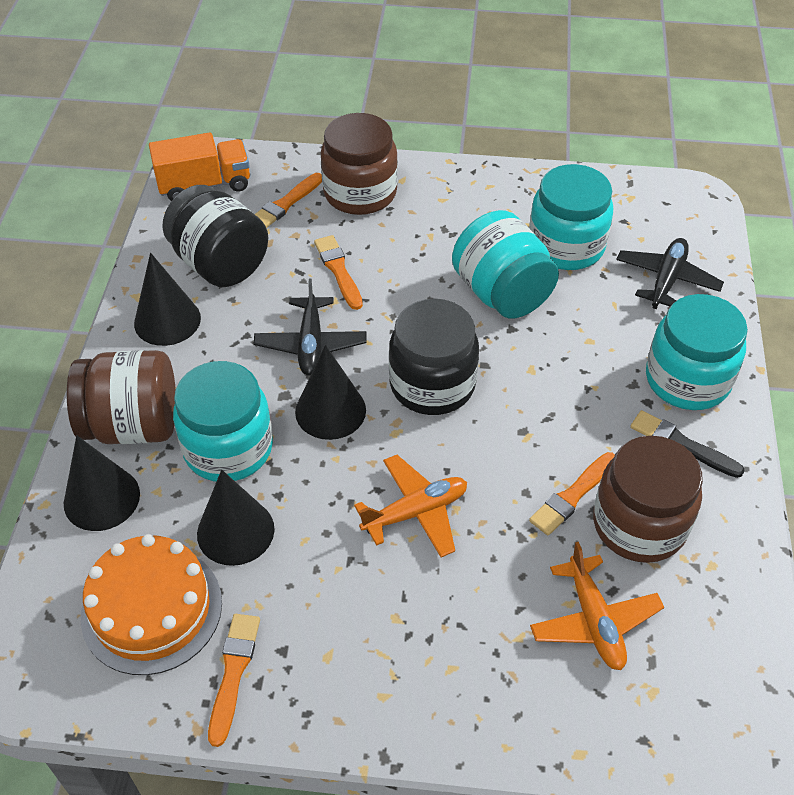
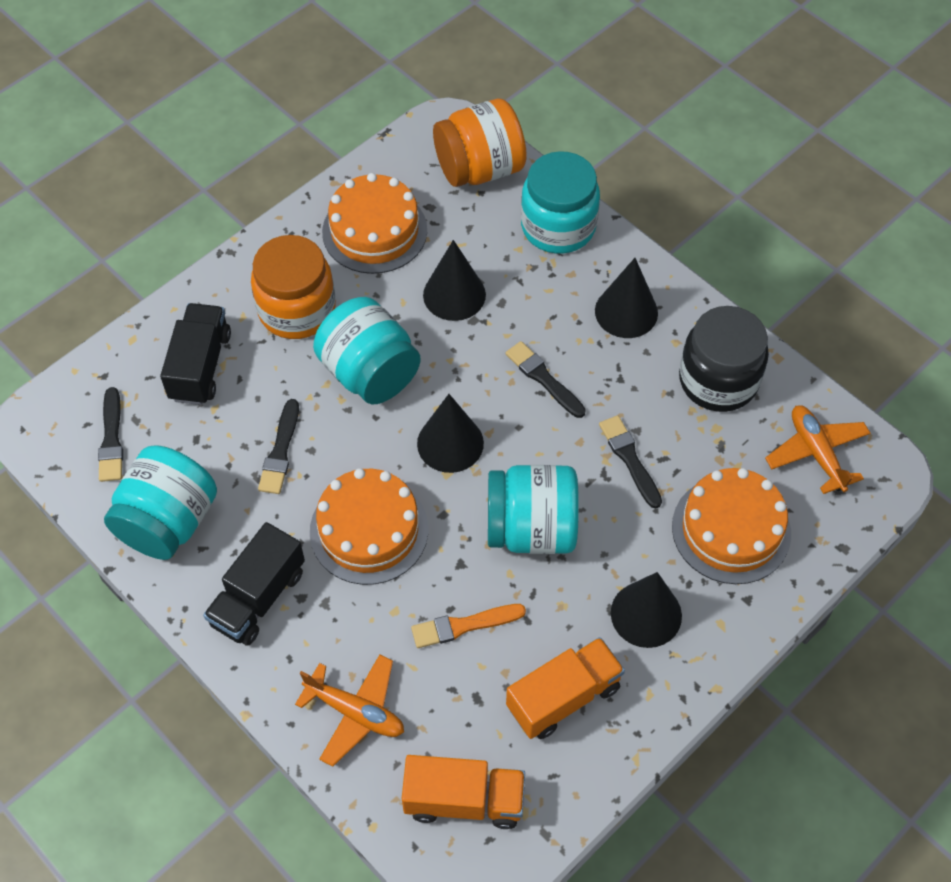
black brush: [630,410,745,478] = 1 -> [98,387,123,482] [258,399,299,494] [506,341,586,418] [599,415,662,509] = 4
black jar: [162,185,268,287] [389,299,479,415] = 2 -> [679,306,769,412] = 1
black plane: [254,278,367,376] [616,238,724,309] = 2 -> none = 0
black truck: none = 0 -> [160,303,231,405] [203,522,305,646] = 2
brown jar: [67,350,176,444] [321,113,398,215] [593,436,703,563] = 3 -> none = 0
orange brush: [208,614,260,747] [255,173,322,228] [314,235,363,310] [529,452,615,536] = 4 -> [411,604,526,648] = 1
orange cake: [81,534,222,675] = 1 -> [310,468,428,585] [322,173,427,274] [672,468,791,584] = 3
orange jar: none = 0 -> [251,235,336,339] [433,99,527,187] = 2
orange truck: [149,132,250,201] = 1 -> [402,755,525,829] [506,637,625,739] = 2

